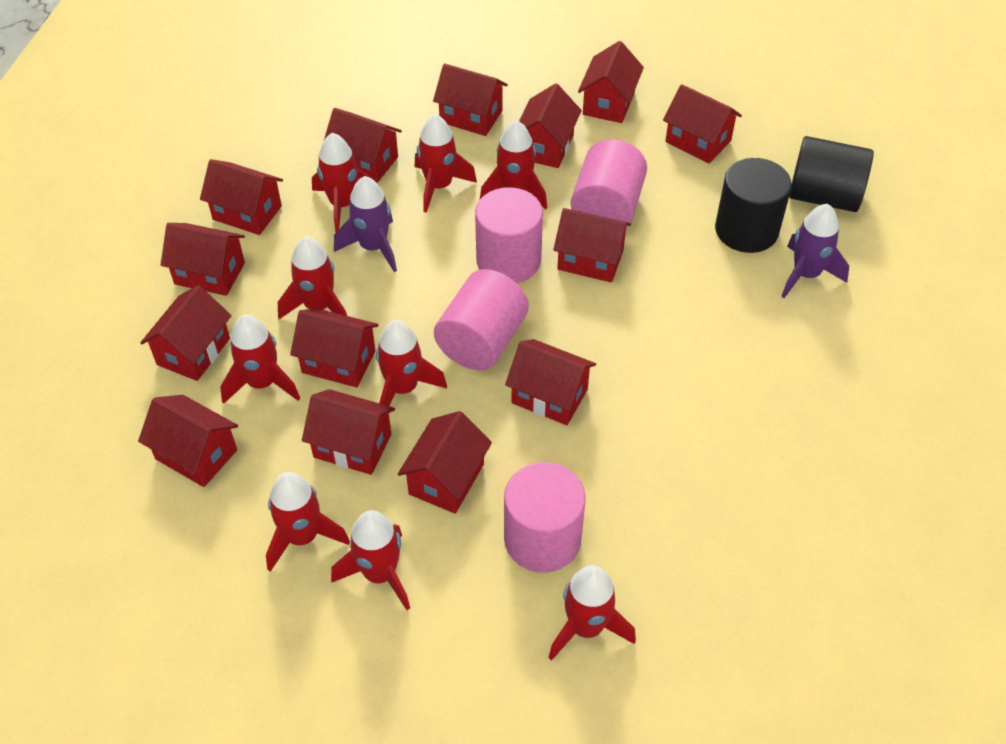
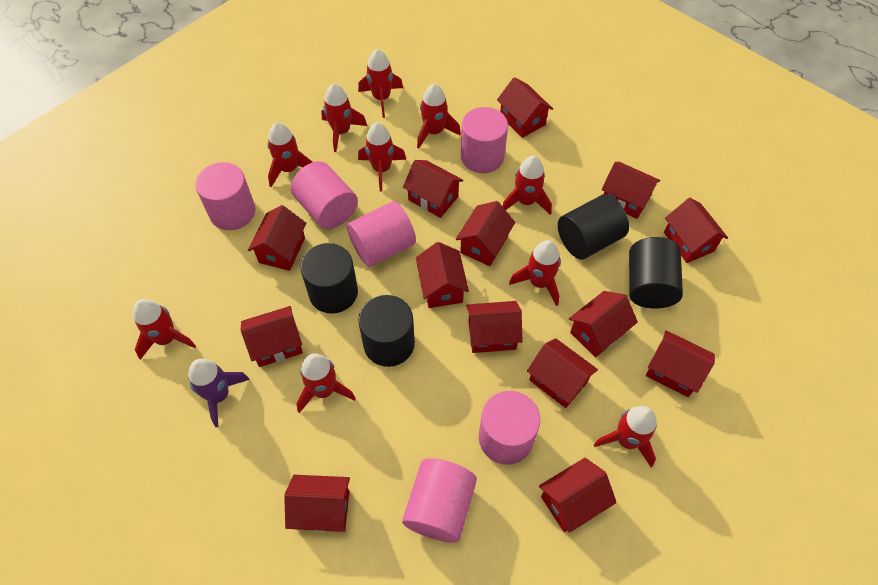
black cylinder: [715,158,792,253] [789,136,874,212] = 2 -> [300,243,358,314] [358,295,415,367] [558,194,629,259] [629,237,683,309] = 4
pink cylinder: [434,269,529,370] [475,187,543,283] [504,462,586,573] [571,139,647,227] = 4 -> [195,162,256,230] [291,161,358,229] [347,201,416,267] [402,458,477,543] [461,107,508,173] [479,391,540,465] = 6
purple rocket: [334,176,397,272] [781,204,849,298] = 2 -> [188,359,250,427] = 1
red rocket: [220,315,300,404] [266,472,350,572] [278,236,347,319] [312,133,376,233] [331,510,410,610] [376,320,447,406] [415,114,477,213] [480,120,547,210] [549,565,636,661] = 9 -> [133,299,196,360] [268,122,312,187] [296,353,356,413] [321,83,367,152] [358,49,403,118] [358,122,406,191] [417,84,461,149] [503,156,552,215] [509,240,561,306] [594,406,657,468] = 10

